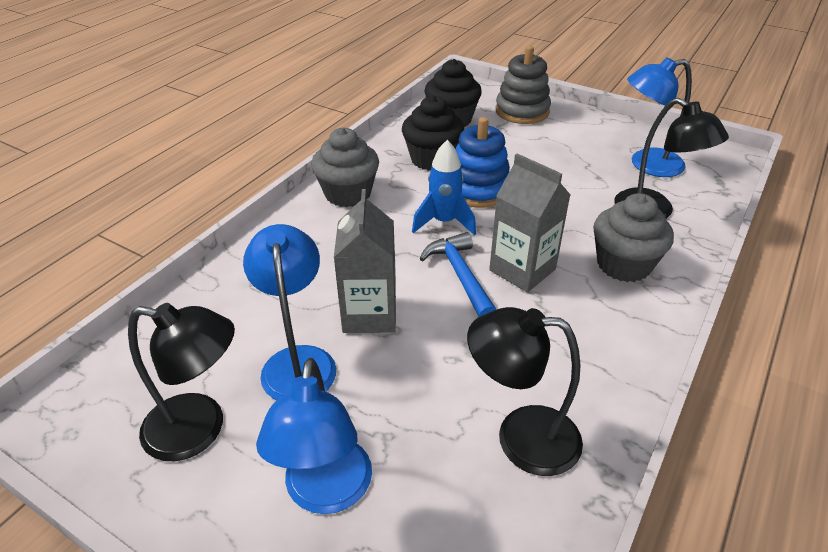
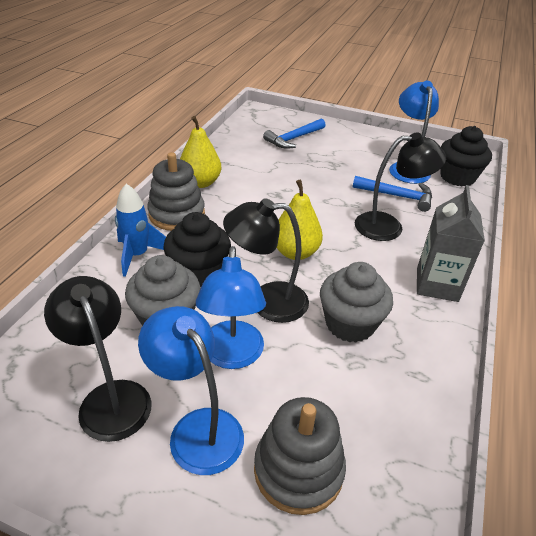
blue hammer: [420,232,496,317] = 1 -> [263,119,326,149] [353,176,432,212] = 2
blue stacking toy: [456,117,510,208] = 1 -> none = 0
grey carton: [334,189,396,333] [489,154,570,292] = 2 -> [417,185,485,302] = 1
grey stacking toy: [496,46,551,124] = 1 -> [147,152,205,231] [254,397,346,515] = 2
yellow pear: none = 0 -> [180,116,221,188] [277,179,323,260] = 2

